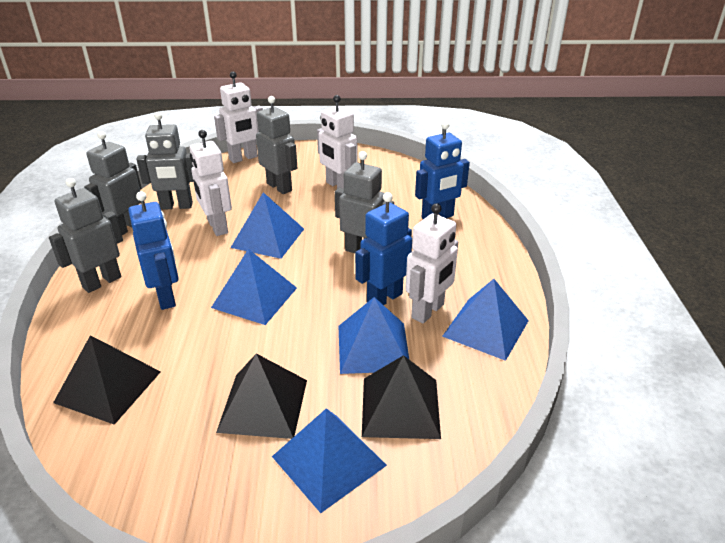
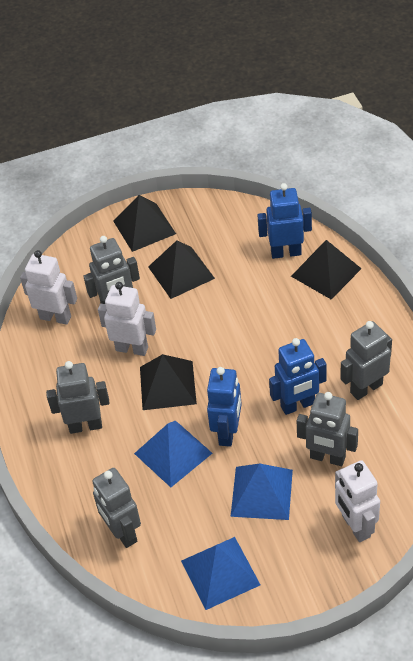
black pyramid: [53,335,161,425] [216,353,307,439] [362,355,441,439] = 3 -> [113,195,176,252] [140,354,197,410] [148,240,215,299] [291,240,362,299] = 4
blue pyramid: [211,249,297,325] [230,192,304,259] [272,408,387,513] [339,297,409,374] [442,279,529,361] = 5 -> [134,421,212,487] [181,537,260,610] [231,463,293,520] = 3
white robot: [190,130,232,236] [214,71,263,163] [317,95,357,189] [406,204,458,323] = 4 -> [20,250,77,325] [98,282,156,356] [335,460,380,542] = 3

